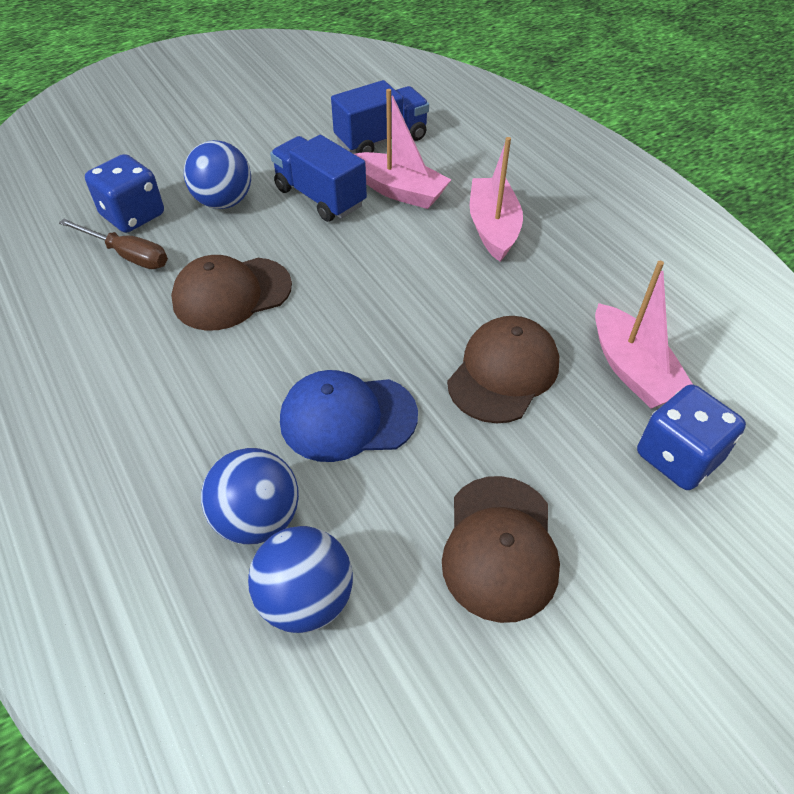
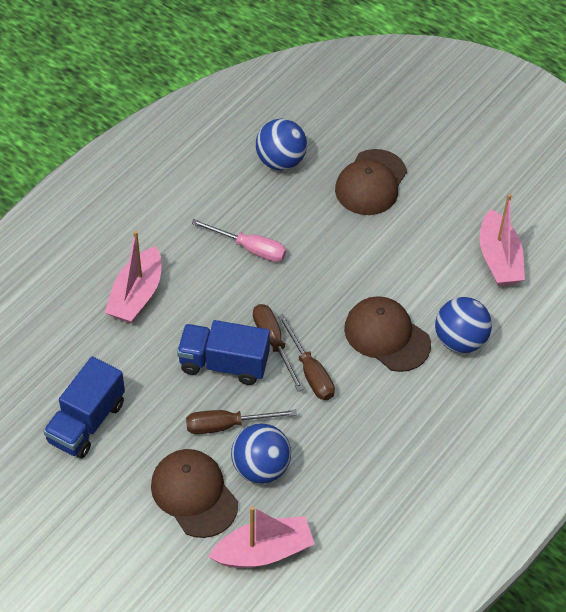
blue cap: [280,370,418,462] = 1 -> none = 0
blue dice: [85,154,164,233] [637,384,746,490] = 2 -> none = 0
brown screwdriver: [59,219,168,269] = 1 -> [186,409,297,434] [253,304,304,391] [278,314,335,400] = 3
pink screwdriver: none = 0 -> [191,219,286,262] = 1

